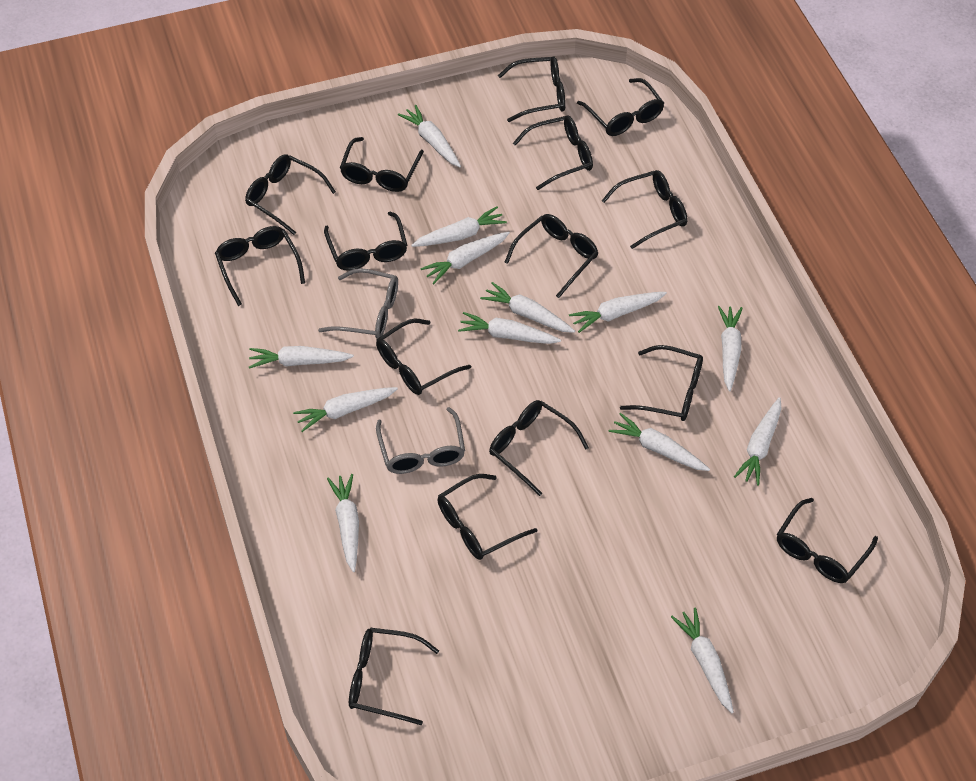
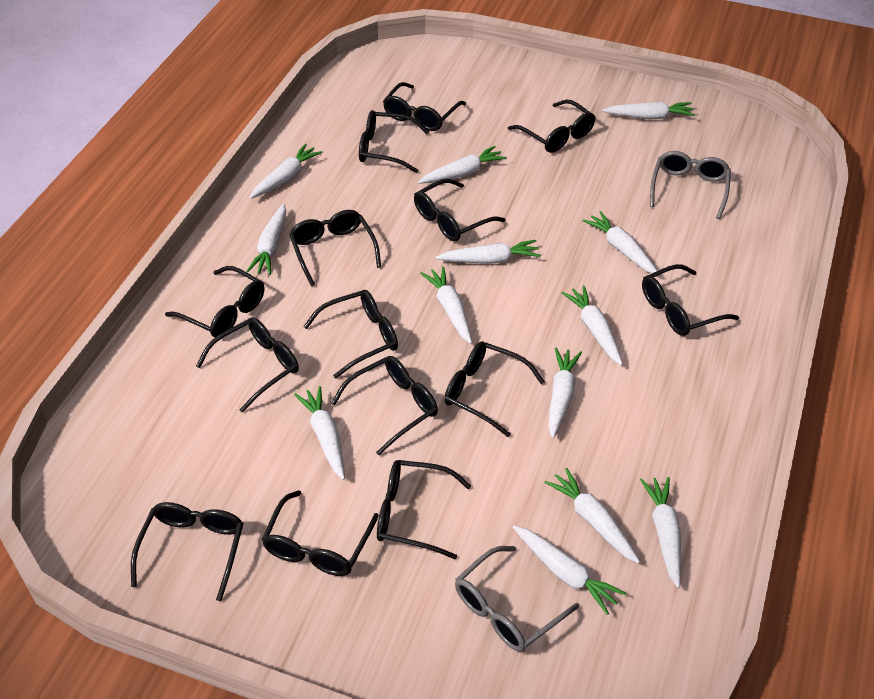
black glasses: [215,226,305,306] [245,154,336,235] [324,212,407,271] [340,137,424,192] [349,628,439,725] [376,319,471,395] [437,474,537,560] [489,400,589,496] [498,56,566,122] [505,214,598,298] [513,115,593,190] [577,78,664,136] [602,170,687,249] [620,345,703,421] [777,498,878,583] = 15 -> [131,502,243,601] [165,266,264,337] [196,317,299,413] [262,490,379,576] [289,210,381,287] [303,290,398,379] [331,356,438,455] [359,110,429,173] [377,460,471,559] [383,82,466,131] [414,179,505,241] [444,341,545,437] [508,100,595,153] [642,264,739,336] = 14

